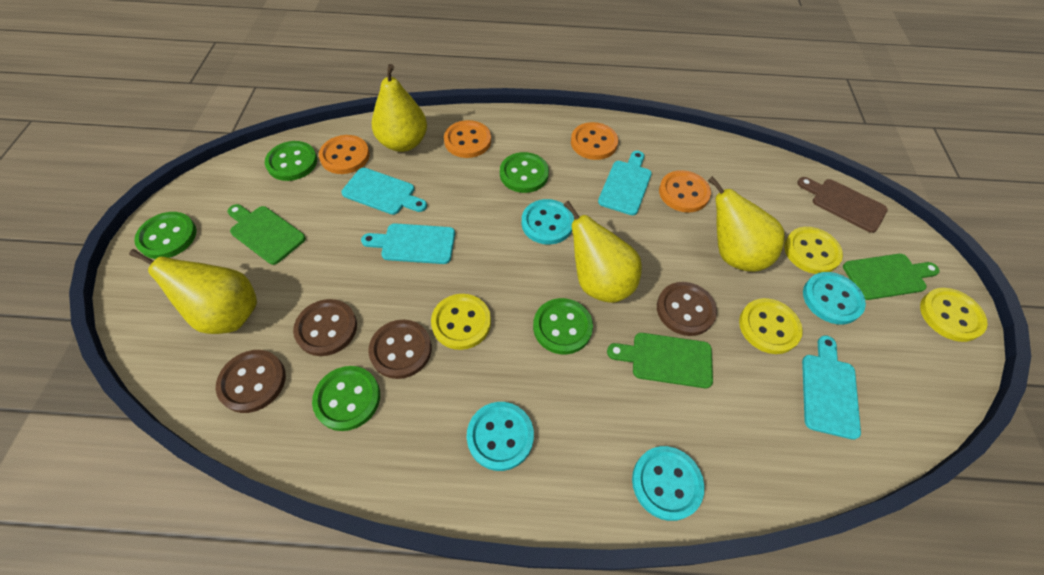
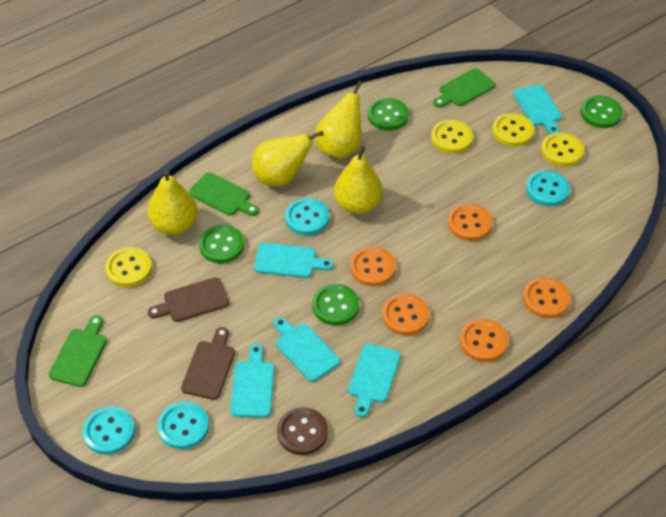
brown button: [216,350,286,413] [293,299,357,356] [368,320,432,379] [657,282,717,336] = 4 -> [277,407,328,455] = 1
brown cutting board: [797,177,888,233] = 1 -> [148,277,229,322] [181,327,235,400] = 2
green button: [134,212,197,259] [265,141,317,181] [312,366,380,431] [500,152,549,193] [533,298,593,355] = 5 -> [199,225,244,263] [312,284,359,325] [368,98,409,131] [581,96,623,128] = 4
orange button: [319,135,370,174] [444,120,491,158] [571,122,618,160] [659,170,711,213] = 4 -> [350,247,396,286] [382,293,430,336] [448,203,493,241] [459,319,508,362] [523,277,571,318] = 5
turquoise cutting board: [341,168,427,215] [361,223,455,264] [598,151,652,215] [802,335,861,440] = 4 -> [230,344,274,418] [254,243,333,278] [274,317,340,382] [348,344,401,418] [513,84,562,134] = 5

